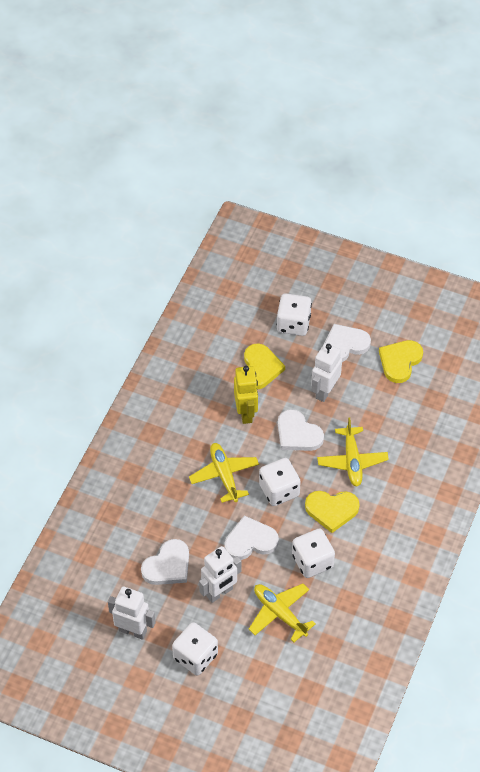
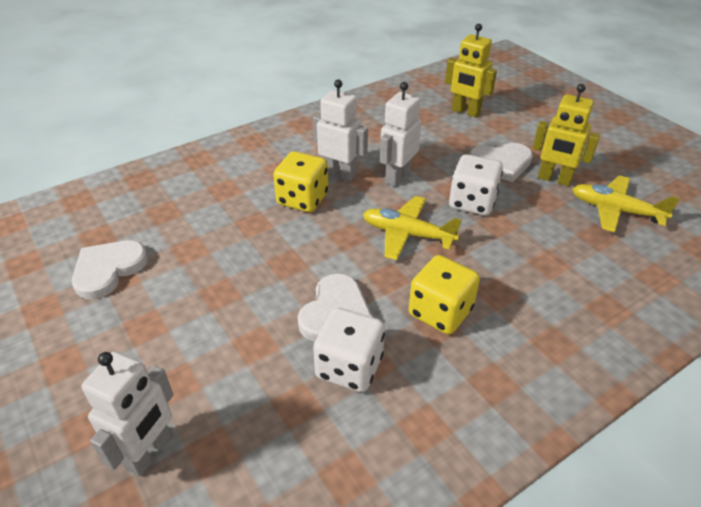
white dice: [172,622,218,675] [259,458,301,506] [277,294,312,336] [292,529,335,578] = 4 -> [313,308,385,392] [449,154,503,216] = 2
white heart: [141,539,189,585] [225,515,279,560] [278,409,324,451] [325,324,371,362] = 4 -> [72,241,148,299] [298,274,373,341] [469,143,533,182] = 3
yellow dice: none = 0 -> [273,151,329,212] [409,255,480,335] = 2
yellow heart: [244,343,285,389] [305,491,360,533] [379,340,423,383] = 3 -> none = 0
yellow plane: [189,443,259,503] [249,584,316,642] [317,417,389,486] = 3 -> [363,196,462,260] [572,175,680,233] = 2
yellow robot: [234,366,258,424] = 1 -> [445,24,497,118] [532,84,600,186] = 2

